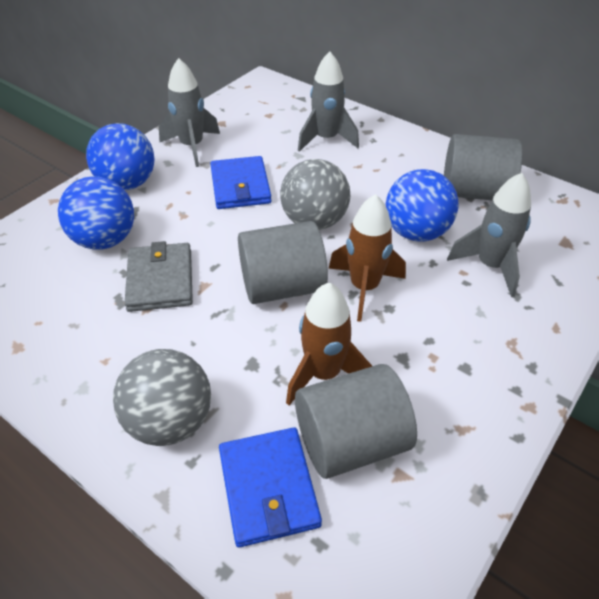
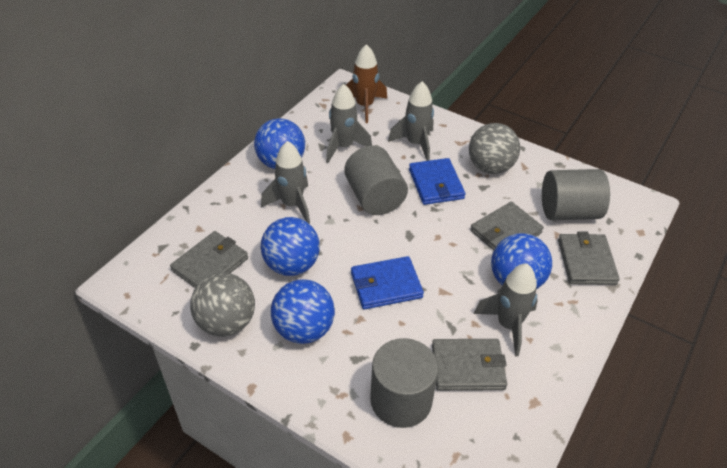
blue ball: [58,176,134,250] [86,123,155,190] [386,169,458,242] = 3 -> [254,118,305,169] [261,217,320,276] [271,279,335,344] [491,233,552,289] = 4
brown rocket: [286,283,372,406] [329,194,406,322] = 2 -> [346,44,387,123] = 1
grey rocket: [159,58,220,167] [298,52,359,152] [447,173,531,297] = 3 -> [261,141,310,224] [326,84,372,163] [388,81,434,161] [474,263,538,357] = 4
grey wallet: [124,241,193,312] = 1 -> [170,231,248,288] [432,339,507,391] [470,202,544,251] [558,231,620,285] = 4

